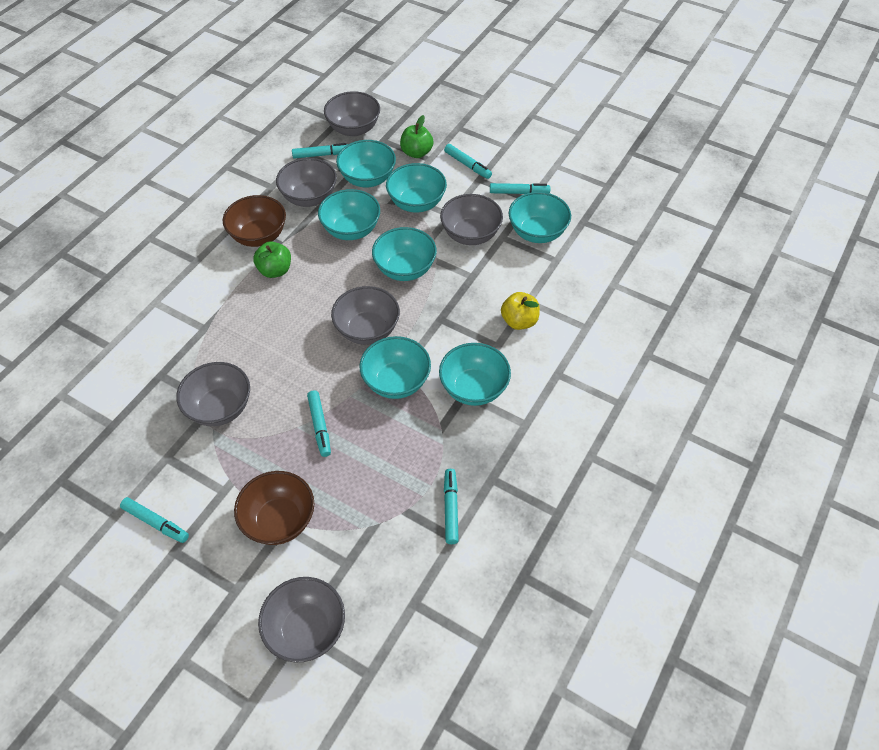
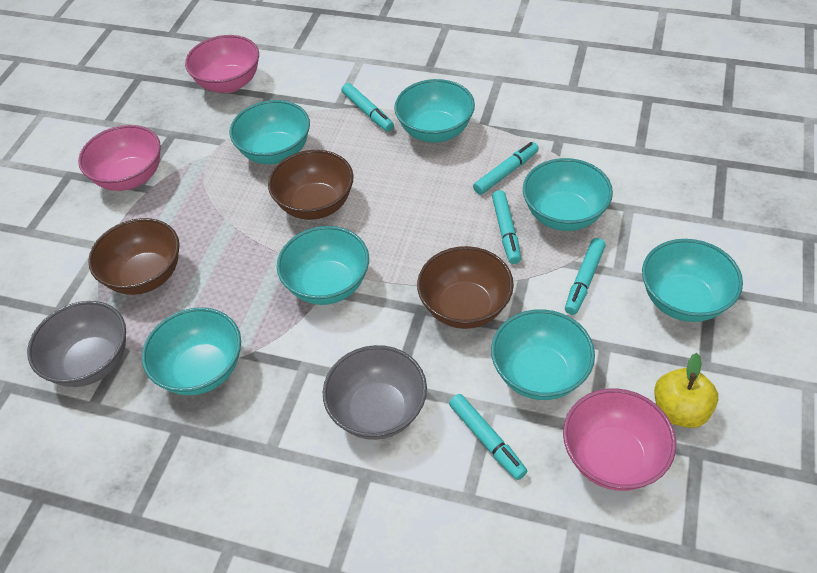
brown bowl: [223,195,286,247] [234,471,314,545] = 2 -> [88,218,180,295] [268,150,354,220] [417,246,514,329] = 3
green apple: [253,241,291,278] [400,115,433,158] = 2 -> none = 0
grey bowl: [176,362,250,426] [258,577,345,662] [276,158,337,207] [324,91,380,136] [331,286,400,345] [440,194,503,245] = 6 -> [27,301,126,387] [323,345,427,440] = 2
pink bowl: none = 0 -> [78,125,161,191] [185,35,259,93] [563,388,676,491] = 3
turquoise marker: [120,497,189,543] [292,143,348,159] [307,390,331,457] [444,144,492,179] [444,469,459,544] [490,183,550,194] = 6 -> [342,83,394,132] [449,394,527,480] [473,142,539,195] [492,190,521,264] [565,238,606,315] = 5

